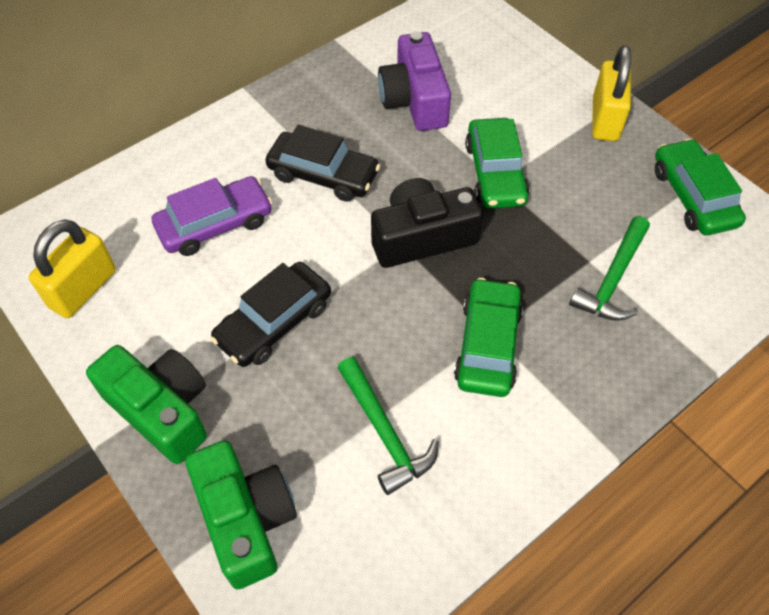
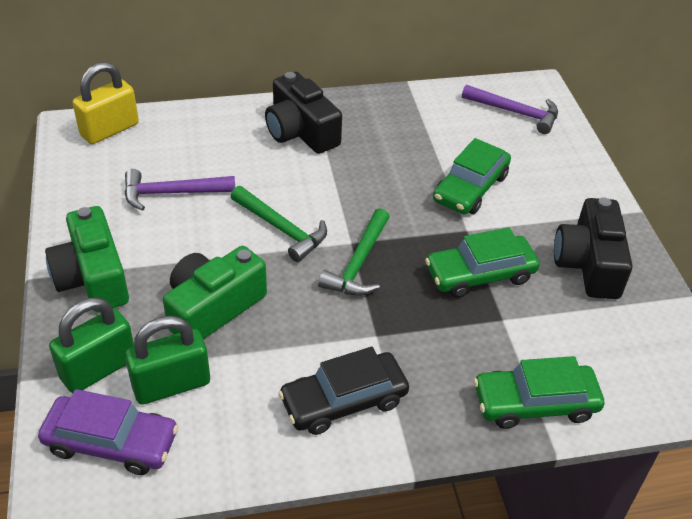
black camera: [371,178,483,268] = 1 -> [265,72,342,154] [554,197,632,299] = 2
black car: [210,262,331,367] [265,125,380,202] = 2 -> [278,347,409,435] = 1
green padlock: none = 0 -> [49,298,134,393] [125,316,210,405] = 2
purple camera: [378,31,451,131] = 1 -> none = 0
purple hammer: none = 0 -> [124,169,235,211] [462,85,558,134] = 2
yellow padlock: [29,219,116,318] [592,45,631,141] = 2 -> [73,62,139,144] = 1

